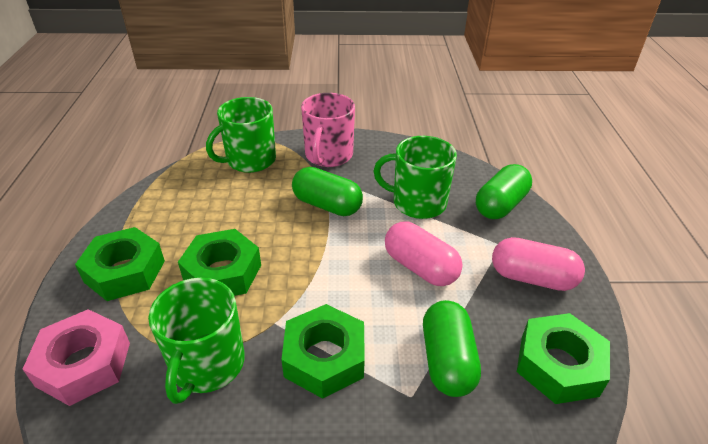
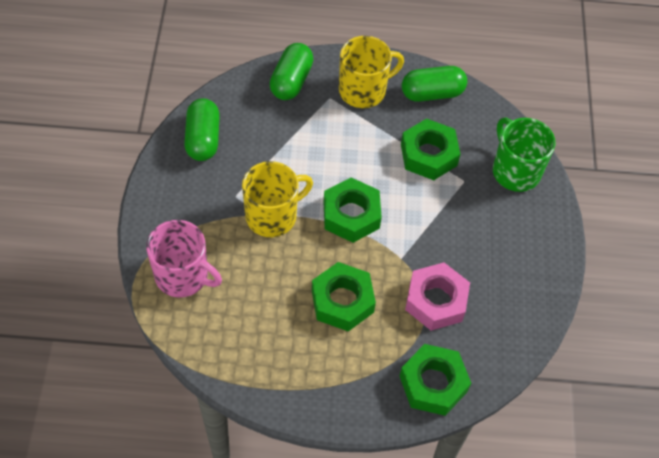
green mug: [148,278,245,404] [206,97,276,173] [374,136,457,219] = 3 -> [493,117,555,192] = 1
pink capsule: [385,221,463,286] [492,237,585,291] = 2 -> none = 0
yellow mug: none = 0 -> [242,161,313,237] [339,36,404,108] = 2

